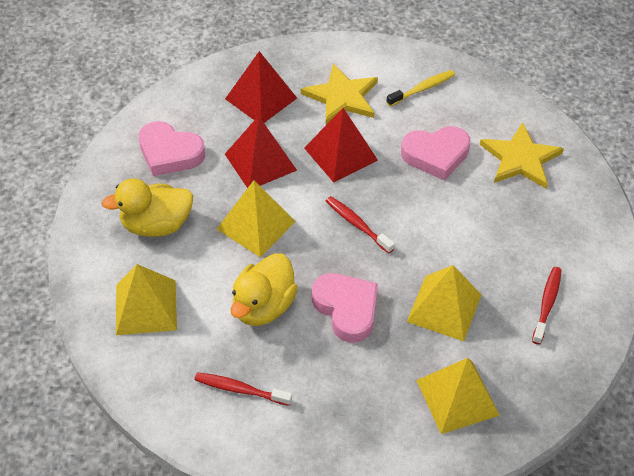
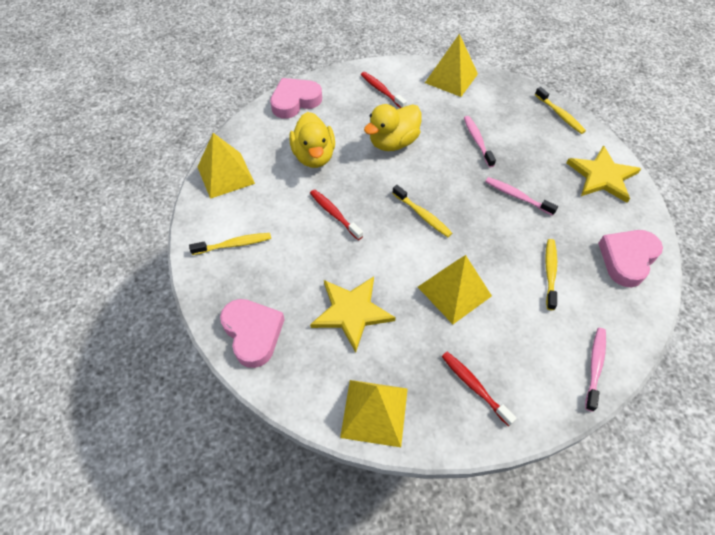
pink toothbrush: none = 0 -> [464,116,496,167] [485,177,558,216] [585,328,606,412] = 3
red pyramid: [225,51,297,123] [225,116,297,188] [304,108,378,183] = 3 -> none = 0
yellow toothbrush: [386,70,455,106] = 1 -> [189,233,271,255] [392,185,452,237] [535,87,586,134] [545,239,557,310] = 4

